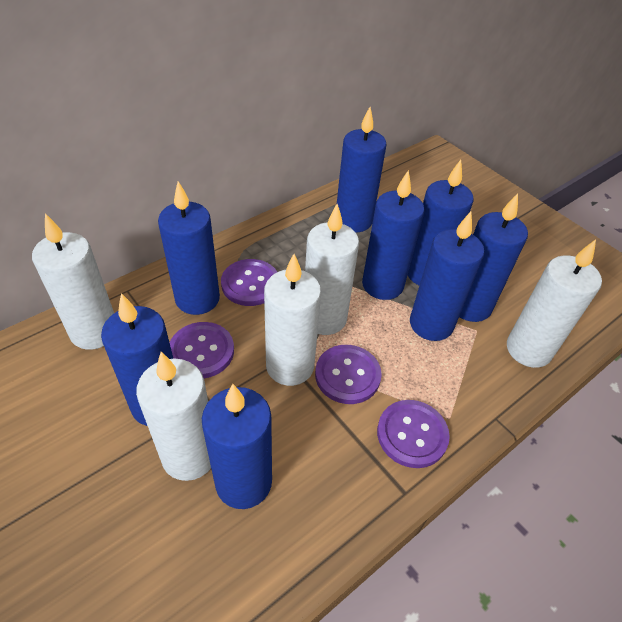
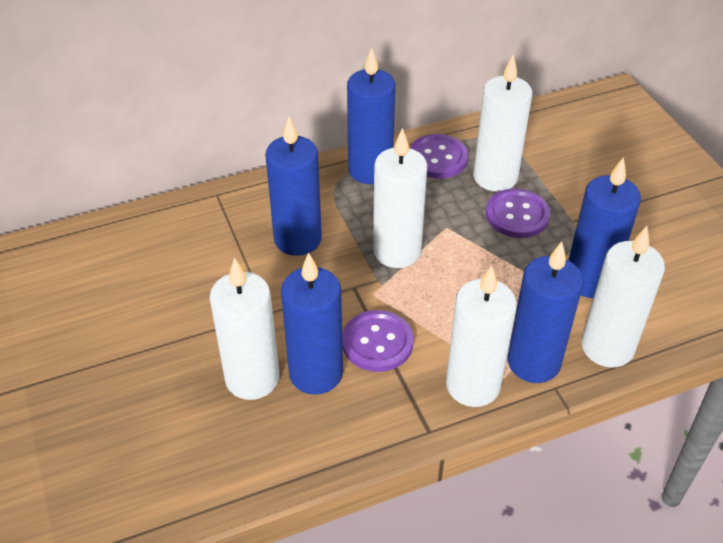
blue candle: [101,293,173,426] [158,181,220,315] [202,384,272,509] [337,107,387,232] [362,170,425,300] [408,160,474,285] [410,212,485,341] [459,193,528,322] = 8 -> [265,117,322,256] [281,253,343,395] [347,47,395,184] [507,241,584,383] [569,157,641,298] = 5
purple button: [170,322,234,378] [221,259,277,306] [315,345,382,404] [377,400,450,468] = 4 -> [342,310,413,372] [410,134,468,179] [486,188,550,238] = 3

